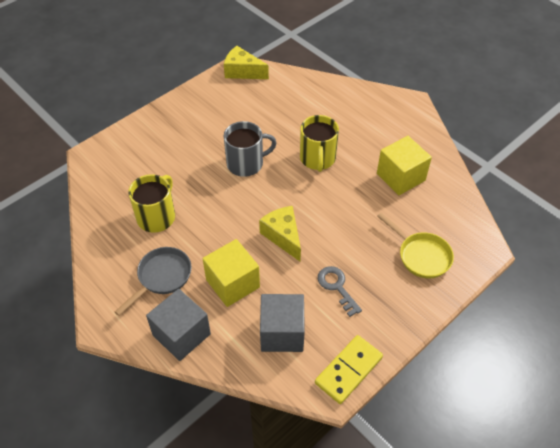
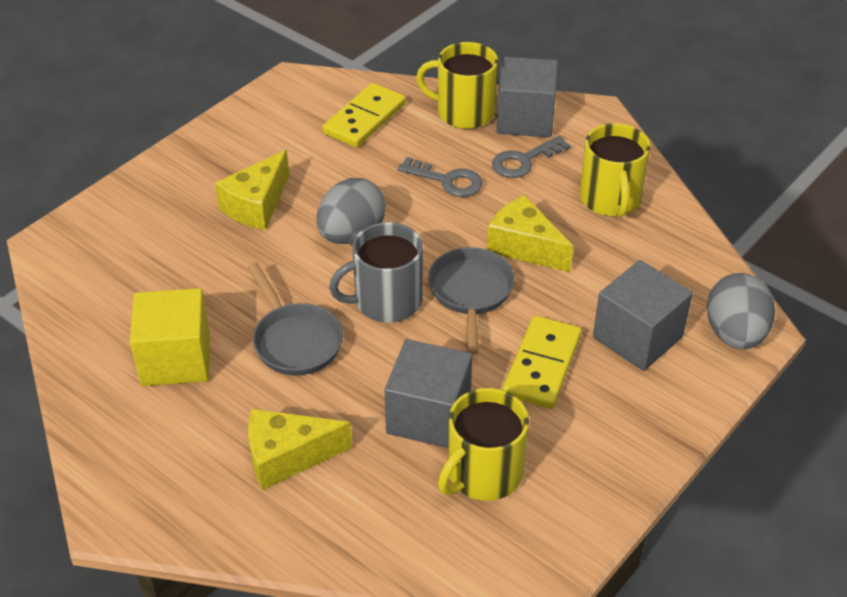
grey cube: [146,289,211,361] [260,294,305,352] = 2 -> [385,339,472,448] [496,57,558,138] [593,260,693,371] = 3
grey egg: none = 0 -> [316,178,386,244] [707,273,775,349] = 2
grey key: [318,266,362,317] = 1 -> [398,157,483,197] [492,135,571,178] = 2
grey pan: [115,247,192,316] = 1 -> [248,262,343,376] [428,247,515,355] = 2
yellow cheese: [224,46,269,79] [259,206,301,261] = 2 -> [215,150,289,230] [248,409,352,490] [487,195,573,272] = 3
yellow cube: [203,239,260,307] [377,136,432,195] = 2 -> [130,288,210,386] = 1
yellow domino: [315,335,383,404] = 1 -> [322,83,406,148] [503,316,582,409] = 2
yellow mug: [128,174,175,233] [300,115,339,172] = 2 -> [416,42,498,129] [438,388,529,501] [580,123,650,217] = 3
yellow pan: [377,213,454,278] = 1 -> none = 0

